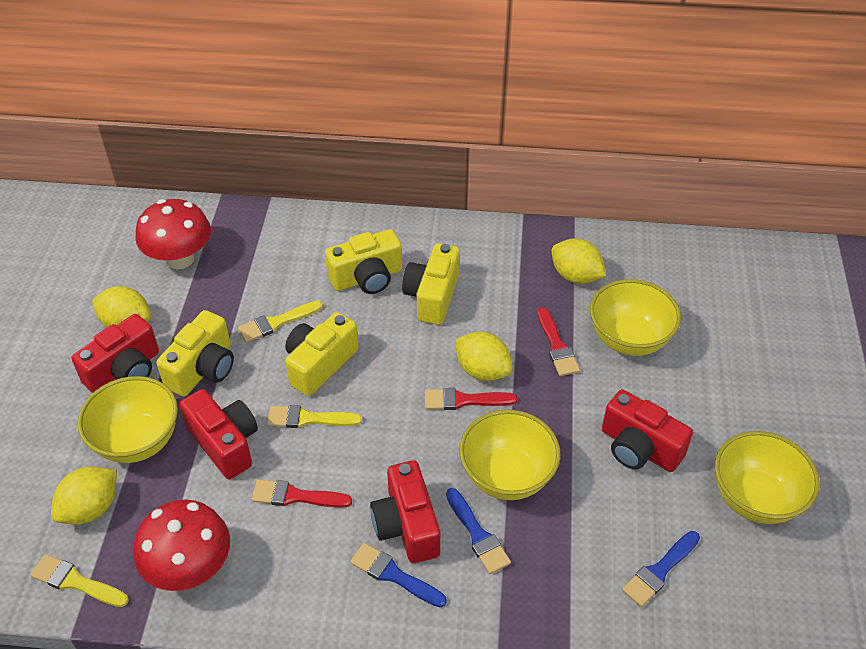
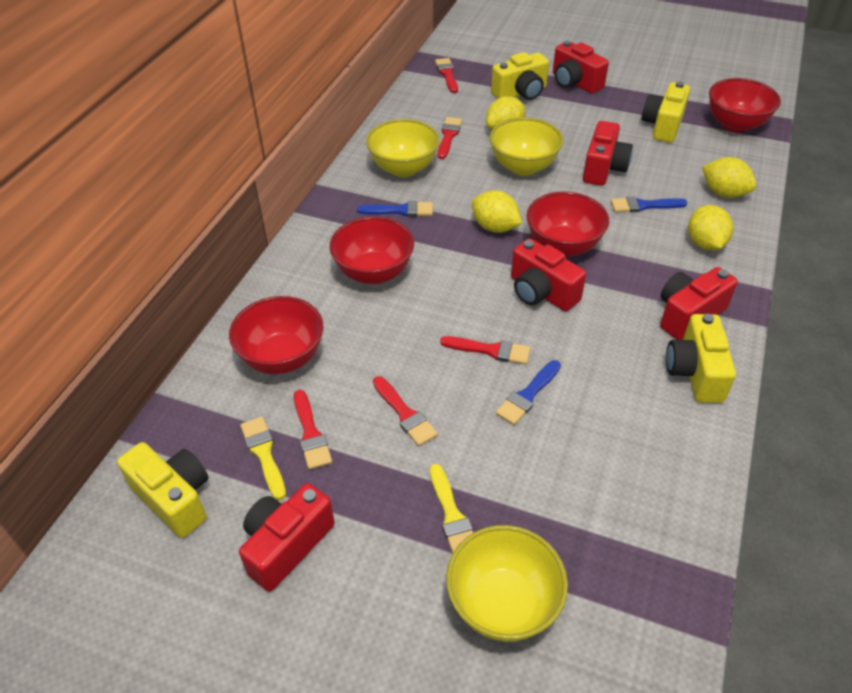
red bowl: none = 0 -> [229,296,323,374] [329,217,414,284] [527,191,609,257] [709,78,781,133] = 4
red brush: [252,479,352,508] [425,388,517,410] [537,307,580,376] = 3 -> [294,390,332,470] [373,376,438,446] [435,58,458,93] [438,117,462,159] [440,336,531,365] = 5
red camera: [71,314,159,393] [180,389,258,479] [370,460,440,563] [602,389,693,472] = 4 -> [239,483,335,592] [511,238,586,311] [553,41,609,94] [583,121,633,186] [660,267,738,340] = 5
red mushroom: [133,499,230,591] [136,199,211,269] = 2 -> none = 0
yellow bowl: [78,376,178,463] [459,410,560,500] [590,279,681,356] [715,431,820,524] = 4 -> [366,119,440,177] [446,525,568,642] [490,117,563,176] = 3
yellow brush: [30,554,129,607] [238,301,323,343] [267,405,362,428] = 3 -> [240,416,286,500] [430,464,473,554] = 2

